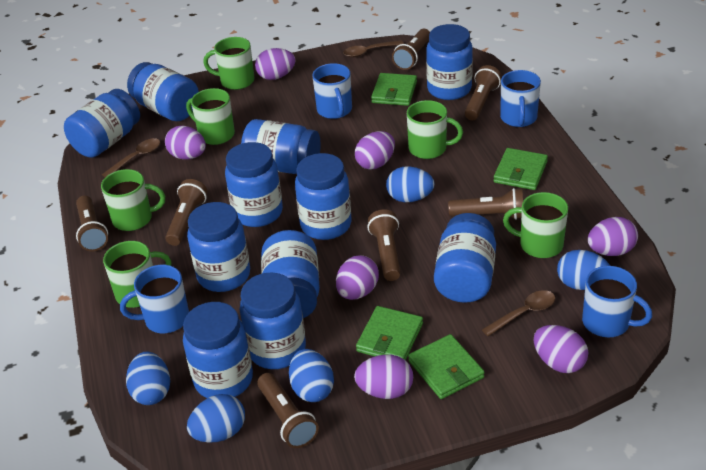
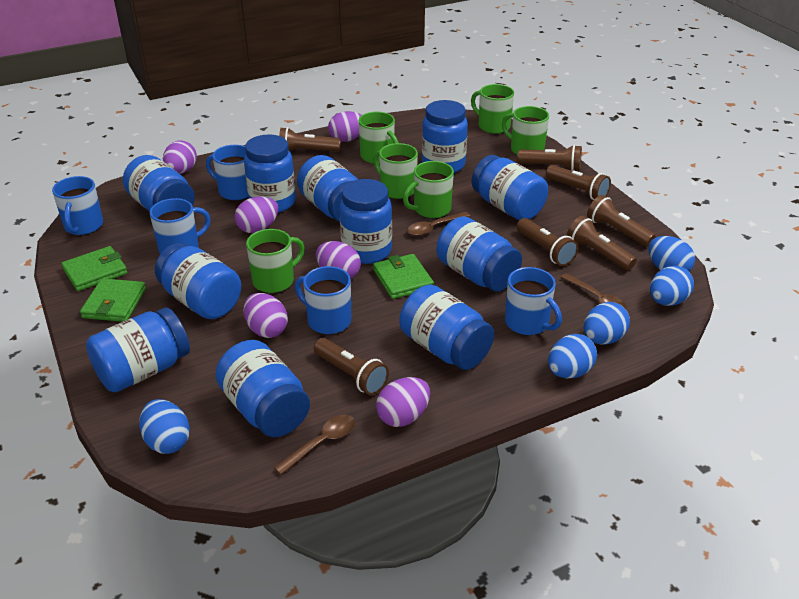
blue mug: [120,265,189,333] [312,63,352,119] [500,70,541,127] [582,266,652,337] = 4 -> [52,176,103,235] [150,198,211,254] [206,145,248,200] [295,266,351,334] [505,267,562,335] = 5
green wallet: [356,306,423,360] [371,73,417,106] [408,334,485,399] [493,148,548,190] = 4 -> [61,246,128,291] [80,278,146,322] [373,254,434,299] = 3
purple egg: [165,126,206,160] [255,48,295,80] [336,255,379,300] [354,354,413,399] [355,131,395,170] [534,325,588,373] [588,217,638,256] = 7 -> [163,140,197,174] [235,196,278,233] [243,293,288,338] [316,241,361,279] [328,111,362,142] [376,377,430,427] = 6

